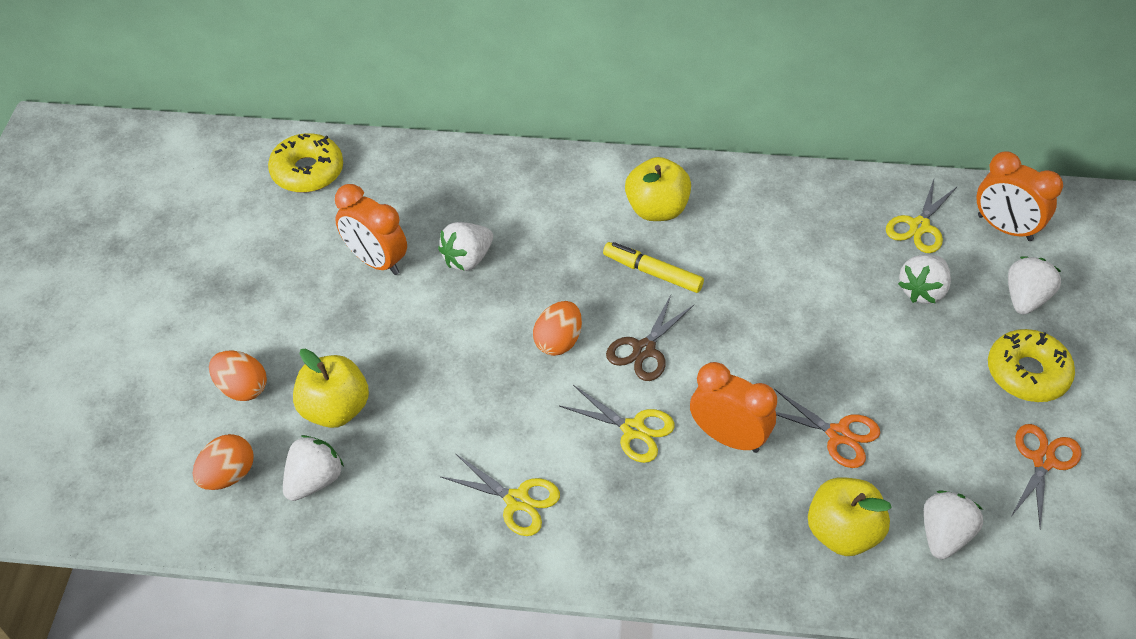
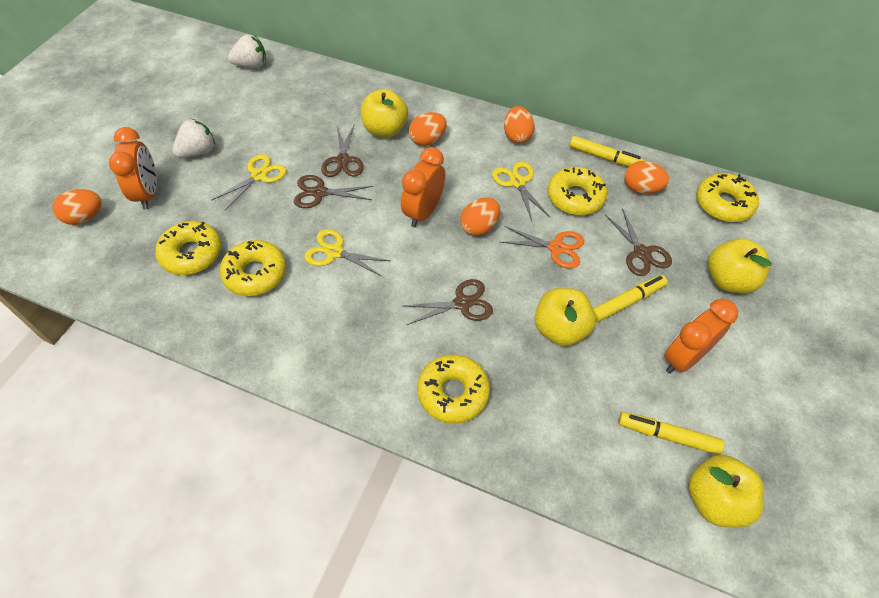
brown scissors: [606,295,694,381] = 1 -> [294,175,373,208] [321,123,364,177] [403,279,493,325] [605,208,672,276] = 4
orange egg: [193,434,254,490] [209,350,267,401] [533,301,582,356] = 3 -> [53,189,102,225] [409,112,447,146] [460,198,500,236] [504,106,535,144] [624,161,669,194] = 5
orange scissors: [774,389,880,468] [1011,424,1082,529] = 2 -> [500,226,584,268] = 1
white strawberry: [283,435,344,501] [438,222,493,271] [898,254,951,304] [924,490,983,559] [1008,256,1061,315] = 5 -> [173,119,215,158] [228,34,266,68] = 2
yellow apple: [293,349,369,428] [625,157,691,221] [808,478,892,556] = 3 -> [361,89,408,137] [534,288,596,346] [688,455,764,527] [708,238,772,293] = 4
yellow donut: [268,133,343,193] [988,329,1075,402] = 2 -> [155,221,222,275] [220,240,286,296] [417,354,490,424] [547,167,607,215] [696,173,759,222] = 5
yellow marker: [603,242,704,293] = 1 -> [569,136,645,167] [593,275,667,322] [618,412,724,455] = 3

